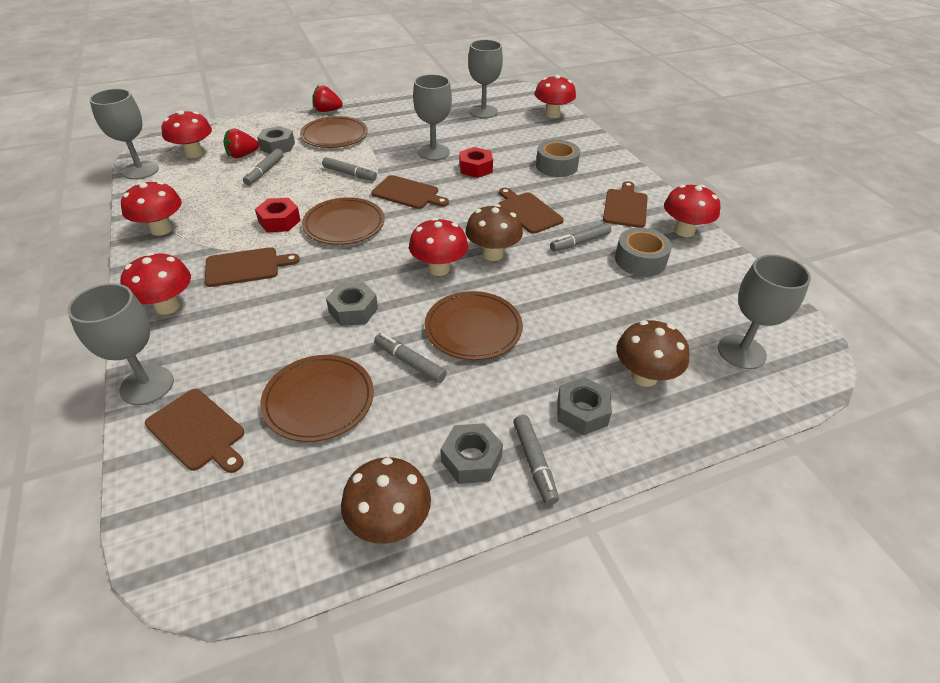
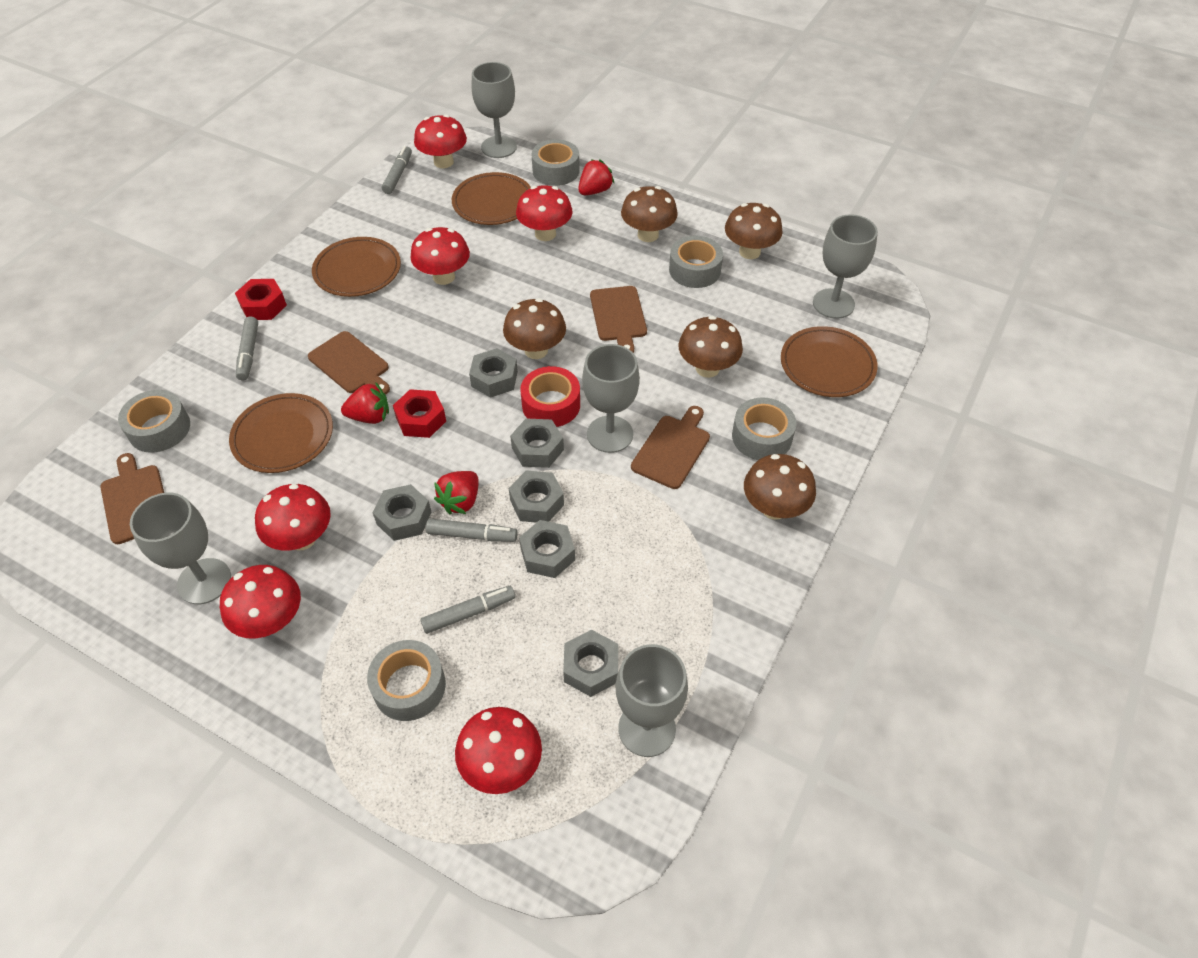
brown cutting board: [145,389,244,473] [205,247,300,287] [371,175,449,209] [499,188,564,234] [603,181,648,228] = 5 -> [100,453,164,544] [308,331,390,395] [590,286,647,353] [631,406,710,489] = 4
brown mushroom: [341,457,431,544] [465,204,523,261] [616,320,689,387] = 3 -> [503,298,566,359] [621,186,678,242] [679,316,743,378] [725,203,783,259] [744,454,816,520] = 5
grey marker: [243,149,284,185] [322,157,377,181] [374,333,447,383] [513,415,559,505] [550,223,611,252] = 5 -> [236,317,258,380] [382,146,412,194] [420,586,515,634] [426,519,518,542] = 4
grey nut: [257,126,295,154] [326,282,378,326] [441,423,503,484] [557,377,612,435] = 4 -> [373,484,431,541] [469,348,518,398] [509,470,564,523] [510,419,564,468] [519,520,575,578] [563,630,618,697] = 6
grey tape: [536,140,580,177] [615,228,672,277] = 2 -> [118,390,190,453] [367,640,446,721] [531,139,580,186] [669,236,723,288] [732,397,797,460] = 5
red strawberry: [223,129,259,158] [312,85,343,112] = 2 -> [341,382,389,424] [434,471,479,514] [578,159,614,195] = 3
red tape: none = 0 -> [520,366,580,427] = 1

